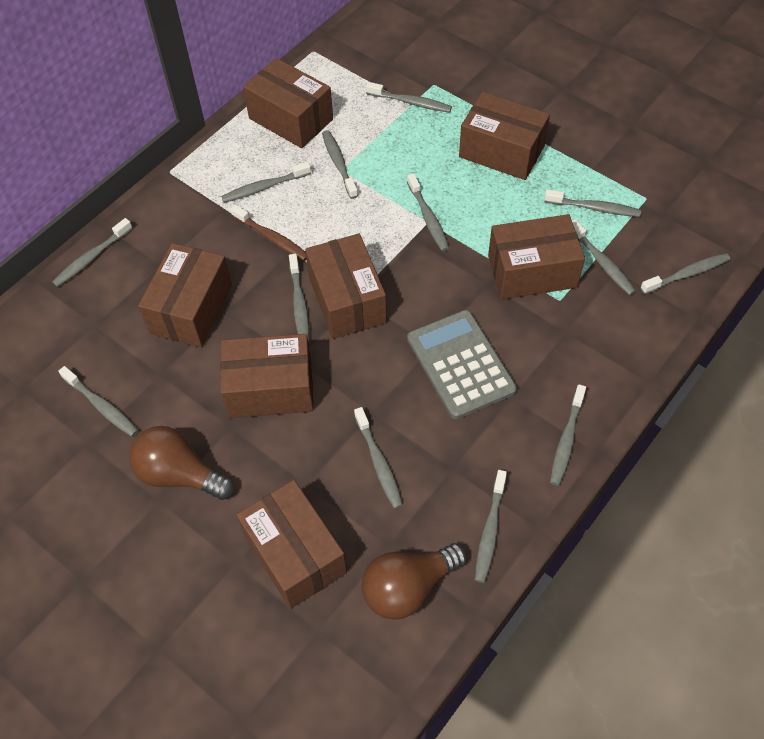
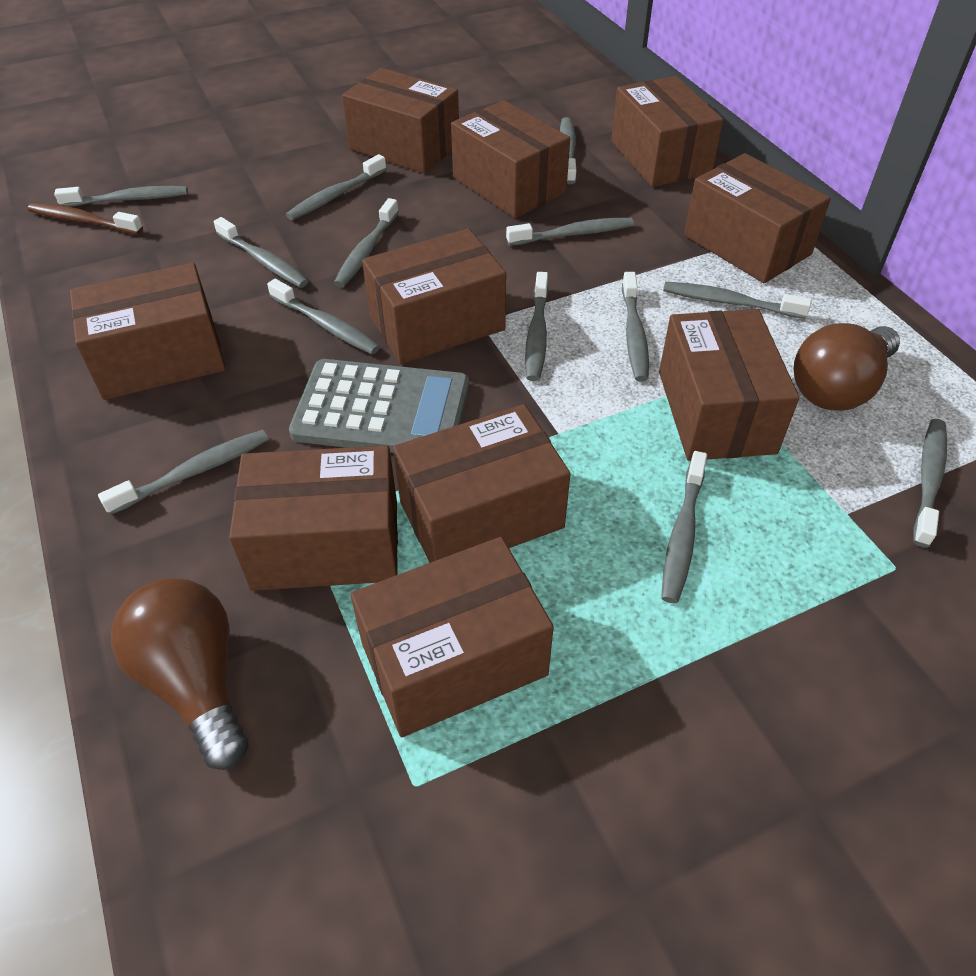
brown box: [138,243,232,347] [220,334,314,418] [236,480,347,609] [243,58,333,148] [305,234,387,339] [459,92,550,180] [488,214,585,299] = 7 -> [70,263,226,400] [229,445,398,591] [342,68,459,173] [350,537,554,737] [362,228,506,364] [393,404,571,563] [451,100,570,218] [611,76,723,187] [659,309,799,461] [684,153,831,283] = 10

